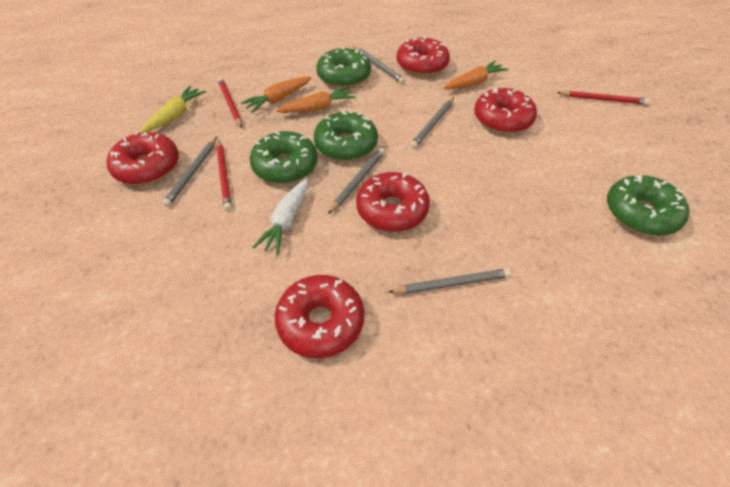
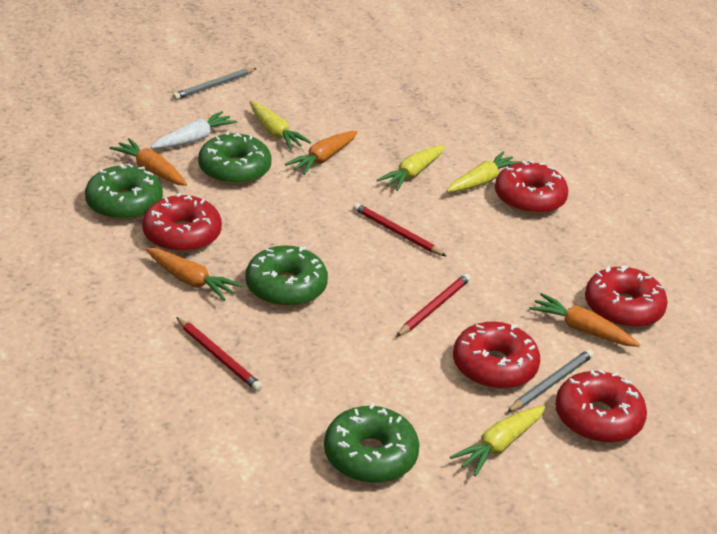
grey pencil: [162,137,217,207] [328,148,385,214] [354,47,405,84] [388,268,511,294] [410,97,454,148] = 5 -> [173,68,257,100] [507,349,594,413] = 2
orange carrot: [241,77,311,113] [276,86,356,113] [444,61,508,89] = 3 -> [109,138,187,186] [146,248,242,301] [285,131,358,175] [529,293,640,347] = 4
yellow carrot: [140,86,206,133] = 1 -> [250,101,311,150] [377,145,445,191] [446,152,522,192] [450,406,546,476] = 4

